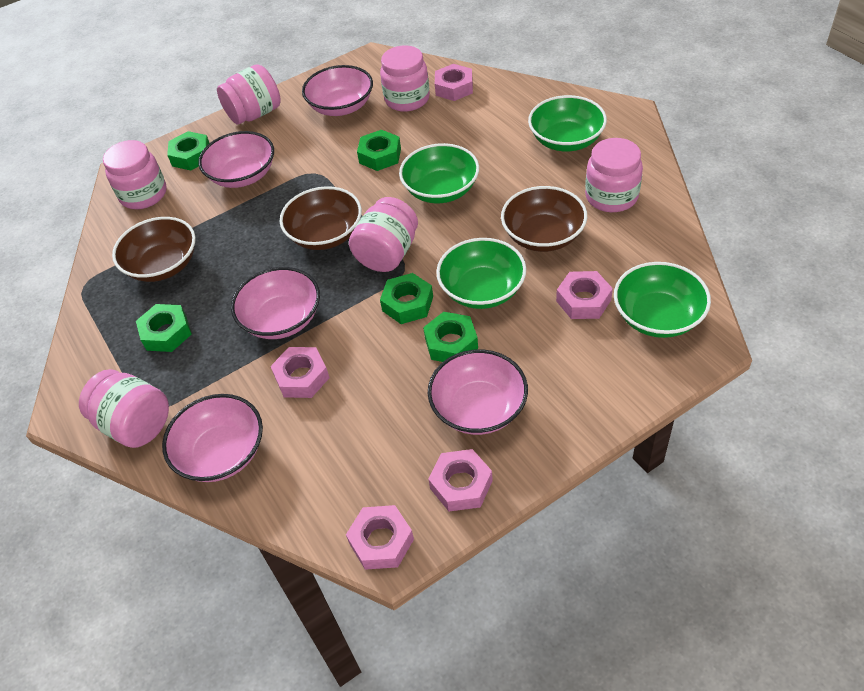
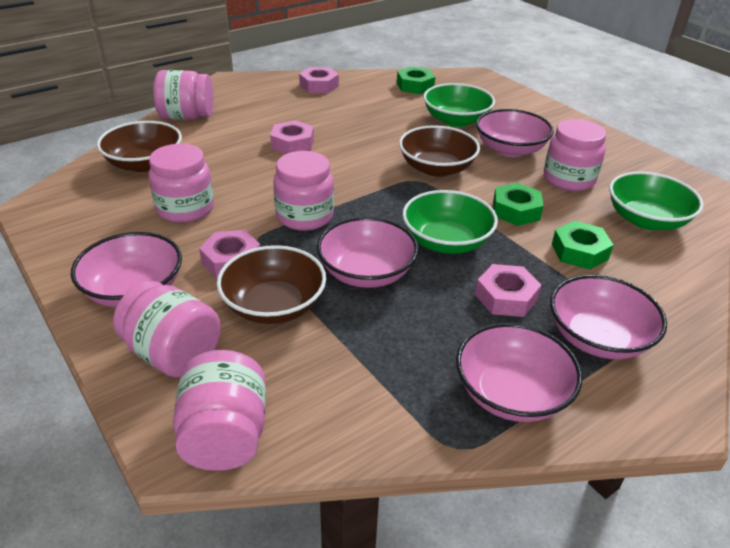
green bowl: [399,143,479,203] [436,238,526,309] [528,95,607,151] [614,262,711,338] = 4 -> [402,190,498,254] [423,83,495,127] [609,172,704,230] = 3
green nut: [136,304,192,352] [167,131,209,171] [357,130,401,171] [380,273,433,324] [423,312,478,362] = 5 -> [397,67,435,94] [493,183,544,226] [552,221,613,270] = 3
pink nut: [271,347,329,398] [346,505,414,570] [428,449,493,511] [435,64,473,101] [556,271,613,319] = 5 -> [199,230,260,279] [270,120,314,154] [299,67,339,93] [475,264,541,317] = 4

